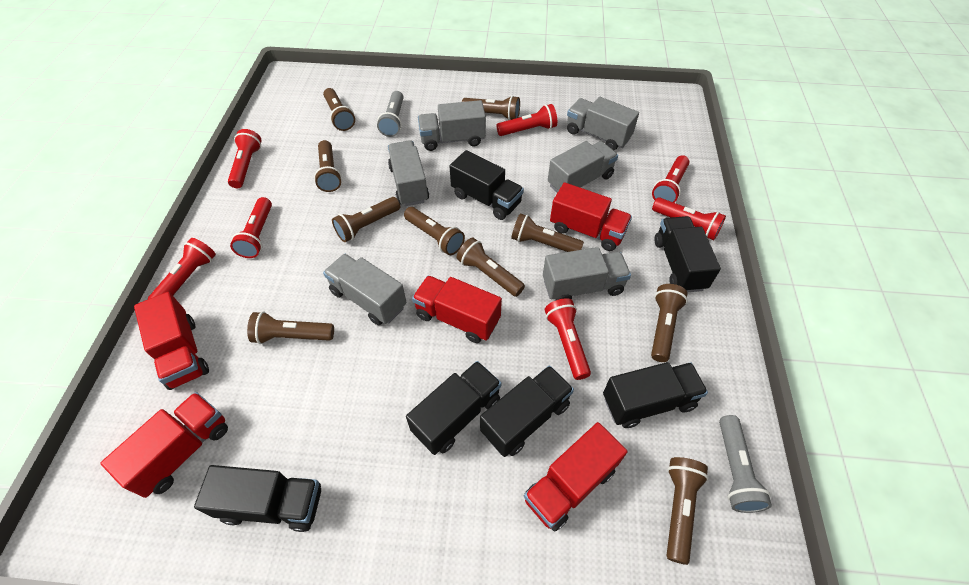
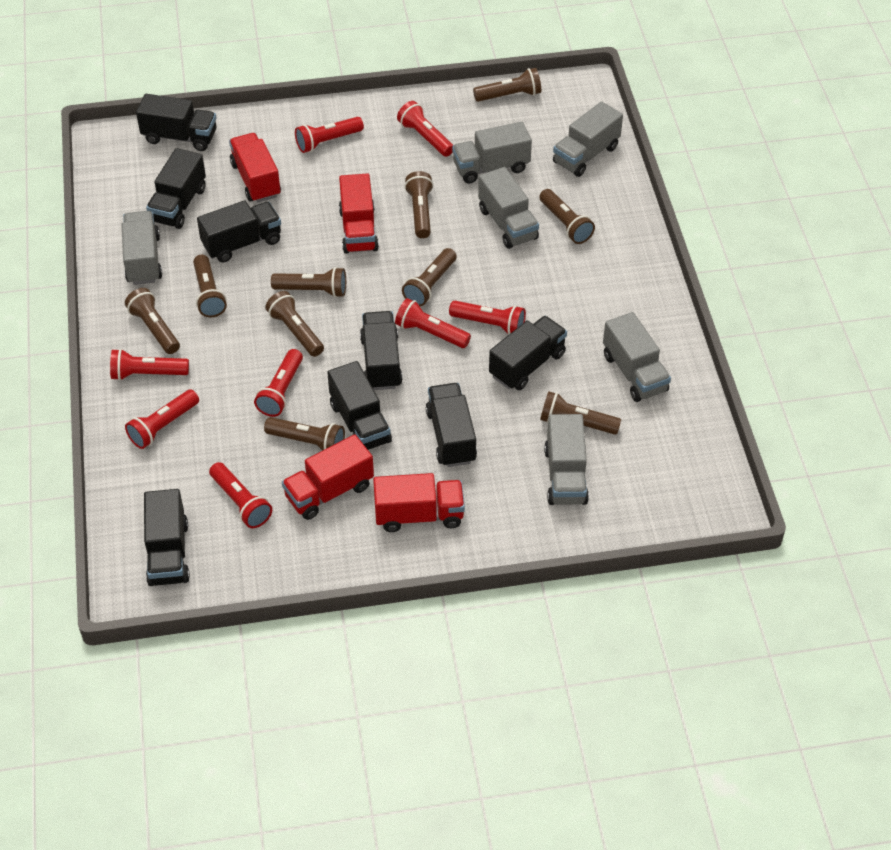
black truck: [194,465,321,532] [406,361,501,455] [450,150,524,220] [480,365,574,457] [603,362,708,428] [654,216,721,292] = 6 -> [136,94,216,151] [144,489,190,586] [146,148,206,229] [197,200,281,262] [327,361,392,450] [360,311,403,390] [426,383,477,467] [489,316,567,390] = 8
grey flashlight: [377,91,404,137] [719,415,772,513] = 2 -> none = 0
red flashlight: [148,238,216,299] [228,129,262,188] [230,197,272,258] [496,104,557,136] [545,298,591,380] [652,155,689,203] [652,197,726,240] = 7 -> [110,349,189,381] [125,390,199,449] [209,462,272,528] [254,349,303,417] [295,117,364,153] [395,298,471,348] [397,101,453,157] [449,301,526,334] = 8
red truck: [100,392,228,498] [134,292,209,390] [412,276,502,343] [524,422,627,531] [550,182,632,251] = 5 -> [229,133,281,203] [282,434,374,520] [339,173,379,254] [373,473,465,532] = 4

